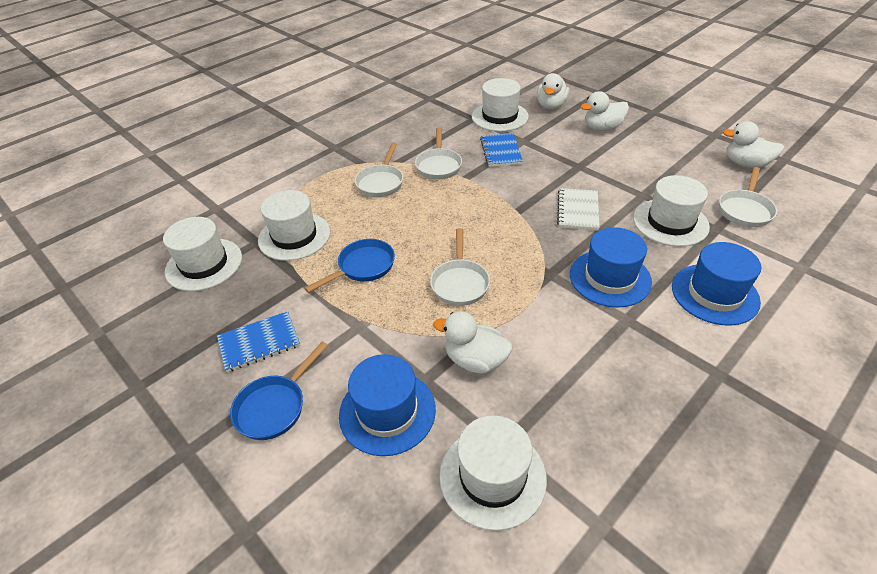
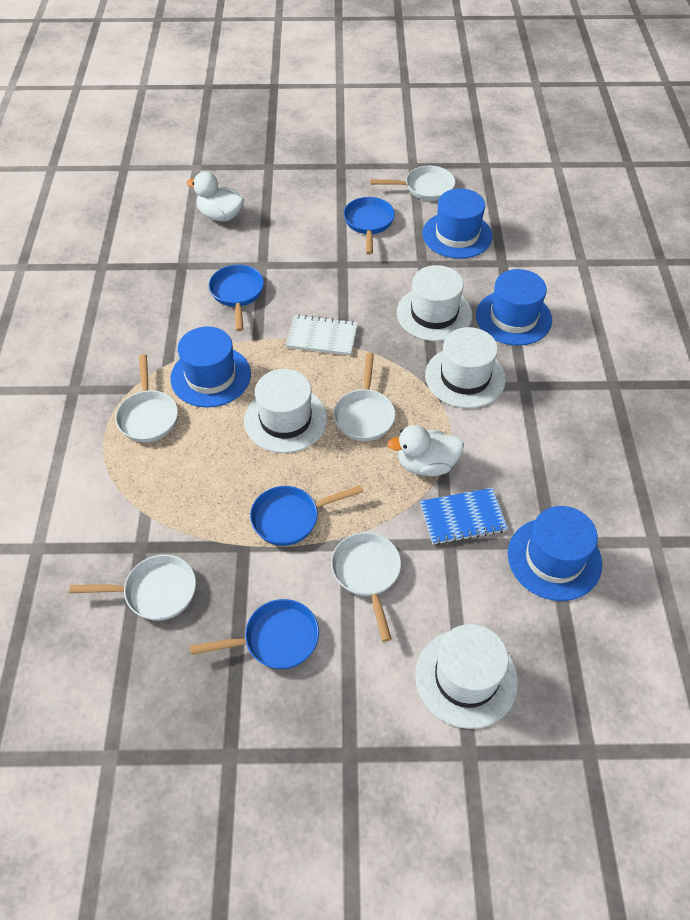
blue hat: [339,354,436,456] [570,227,652,308] [672,242,761,326] = 3 -> [170,326,251,408] [422,188,493,259] [476,269,552,346] [508,506,602,601] = 4
blue notebook: [217,311,300,372] [480,133,523,167] = 2 -> [420,488,508,545] = 1
blue pan: [230,341,328,440] [305,239,395,293] = 2 -> [190,599,319,669] [209,265,264,331] [250,485,363,546] [344,197,395,255] = 4
white duck: [433,311,512,373] [537,73,570,109] [580,91,629,131] [723,121,784,168] = 4 -> [186,172,244,221] [387,425,464,476] = 2
white hat: [163,217,242,291] [258,190,330,261] [440,416,547,531] [472,78,529,132] [633,175,710,247] = 5 -> [244,369,327,453] [397,265,472,341] [415,624,518,729] [425,327,506,408] = 4
white pan: [355,142,403,197] [415,127,462,179] [430,228,490,306] [719,167,777,227] = 4 -> [69,555,196,621] [115,354,178,442] [331,532,401,642] [334,353,396,441] [370,166,456,201] = 5

